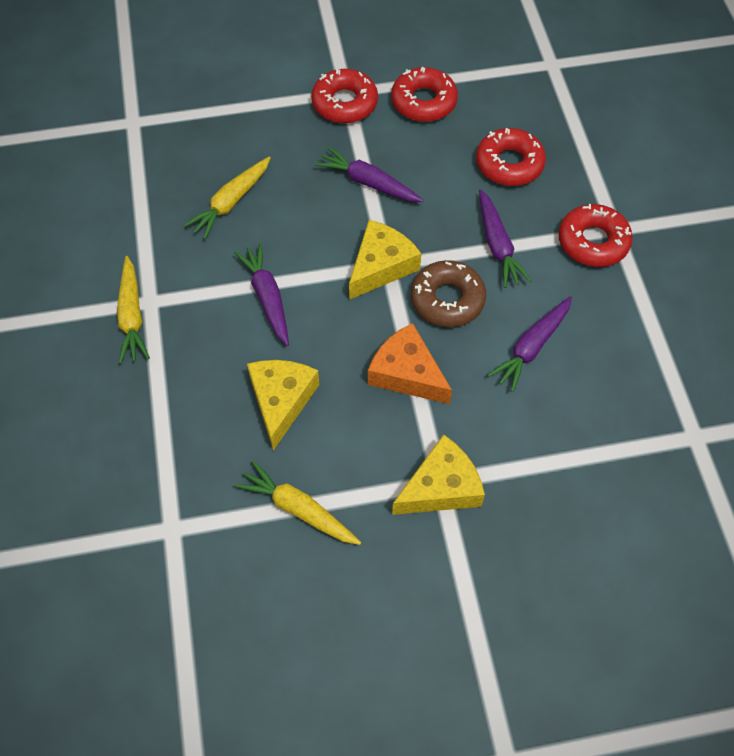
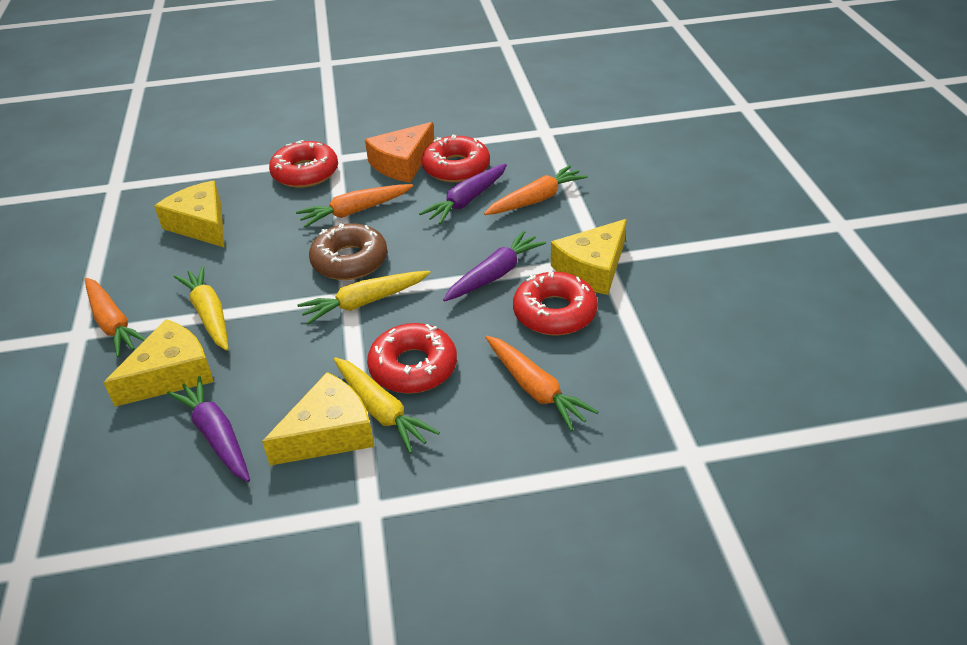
orange carrot: none = 0 -> [85,278,146,357] [296,184,413,228] [484,165,588,215] [485,336,599,431] = 4
purple carrot: [234,243,289,346] [315,147,423,202] [479,189,532,288] [488,296,572,392] = 4 -> [167,376,250,482] [419,164,507,225] [443,231,546,302] = 3
yellow cheese: [247,360,319,451] [349,220,421,300] [392,434,485,515] = 3 -> [103,319,214,407] [154,181,225,248] [262,372,374,465] [551,219,627,295] = 4

